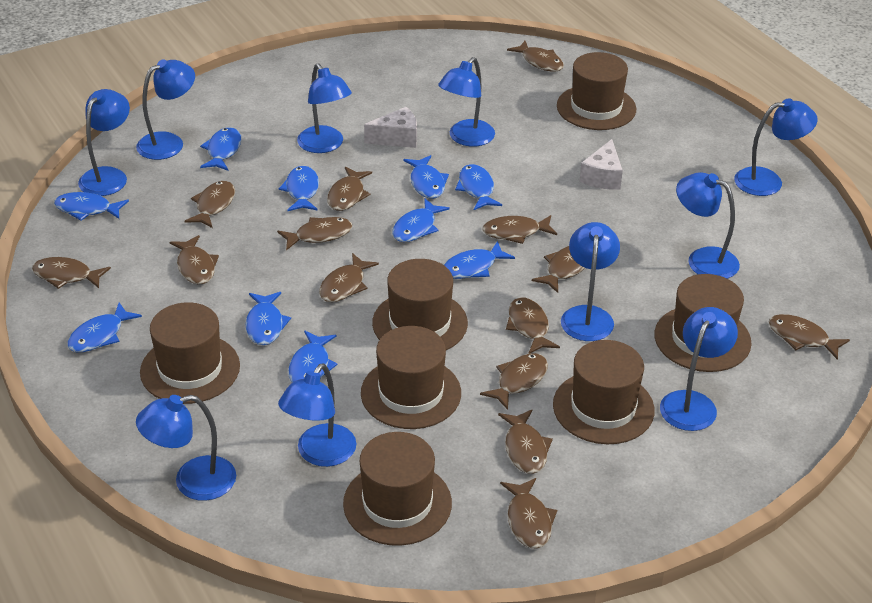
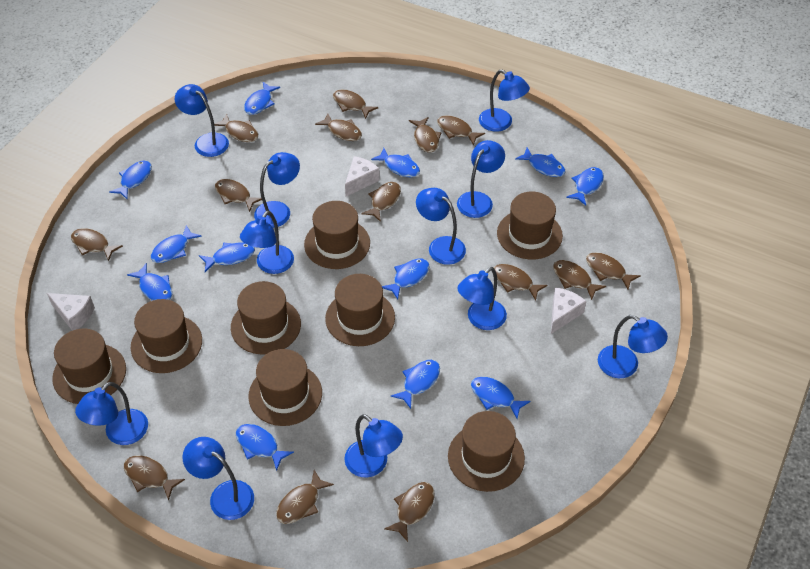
blue fish: [54,192,129,221] [67,302,142,352] [200,127,241,171] [246,292,291,345] [279,166,319,211] [288,331,338,383] [392,198,450,242] [404,155,449,198] [444,241,515,279] [455,164,502,210] = 10 -> [109,160,152,199] [127,263,172,301] [151,225,202,263] [199,242,255,272] [236,424,294,471] [244,82,280,115] [371,148,420,177] [382,258,430,299] [391,360,440,409] [471,377,530,419] [515,148,566,177] [566,167,604,206] = 12
blue lamp: [78,89,130,196] [136,59,195,160] [136,395,236,501] [278,363,356,467] [297,64,352,153] [438,57,495,147] [561,222,620,341] [660,307,738,431] [676,172,740,279] [734,99,818,196] = 10 -> [75,382,148,445] [175,84,229,157] [182,437,254,520] [240,211,294,274] [254,152,300,228] [344,414,403,478] [416,188,466,265] [457,140,505,218] [458,267,507,330] [479,70,530,132] [598,315,668,378] = 11
brown hat: [140,302,240,404] [343,432,452,546] [361,326,461,429] [372,259,468,350] [553,340,655,444] [557,52,636,130] [654,274,752,372] = 7 -> [52,329,126,404] [131,299,202,373] [231,281,301,355] [248,349,322,426] [304,201,370,269] [325,274,395,346] [448,411,525,492] [497,192,563,259] = 8
white cheese: [364,107,417,148] [579,139,623,190] = 2 -> [47,293,95,331] [345,156,380,196] [551,287,586,334] = 3

